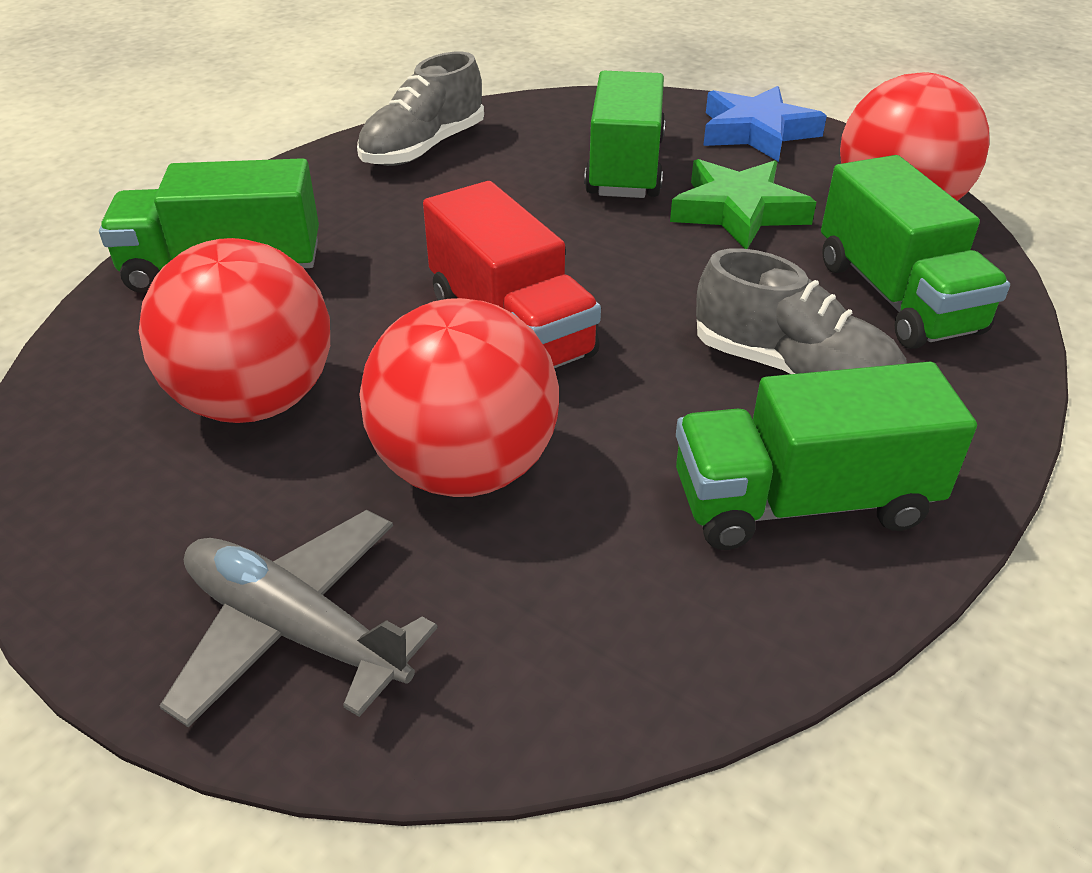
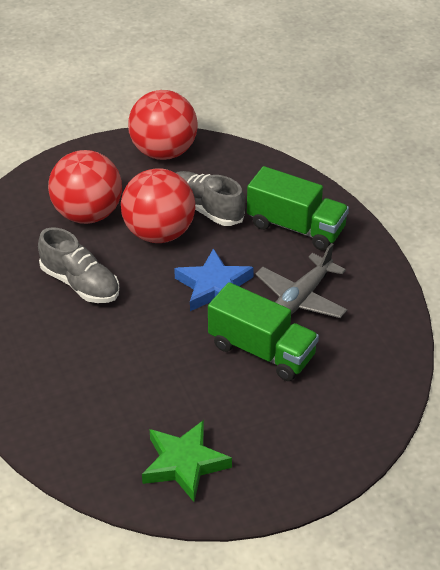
green truck: [99,158,319,293] [584,71,666,198] [676,362,977,550] [821,155,1010,349] = 4 -> [208,282,319,381] [247,166,349,251] = 2
red truck: [423,181,601,368] = 1 -> none = 0

